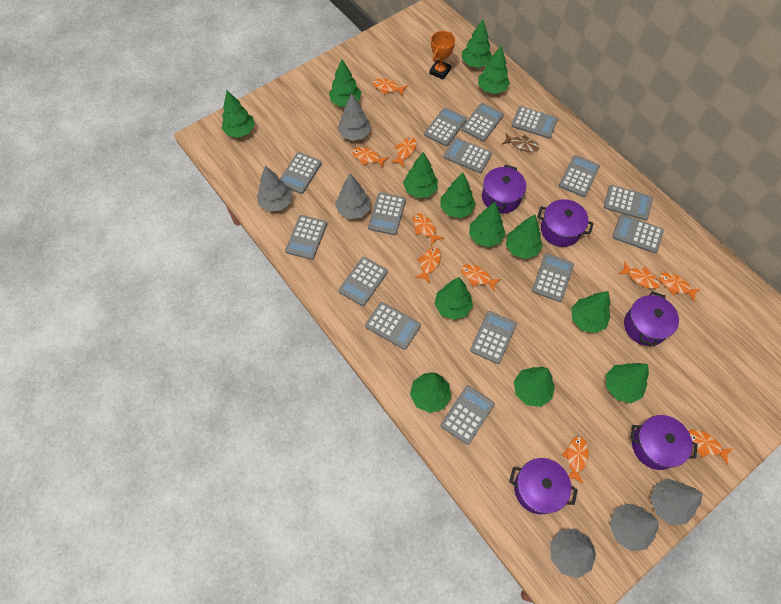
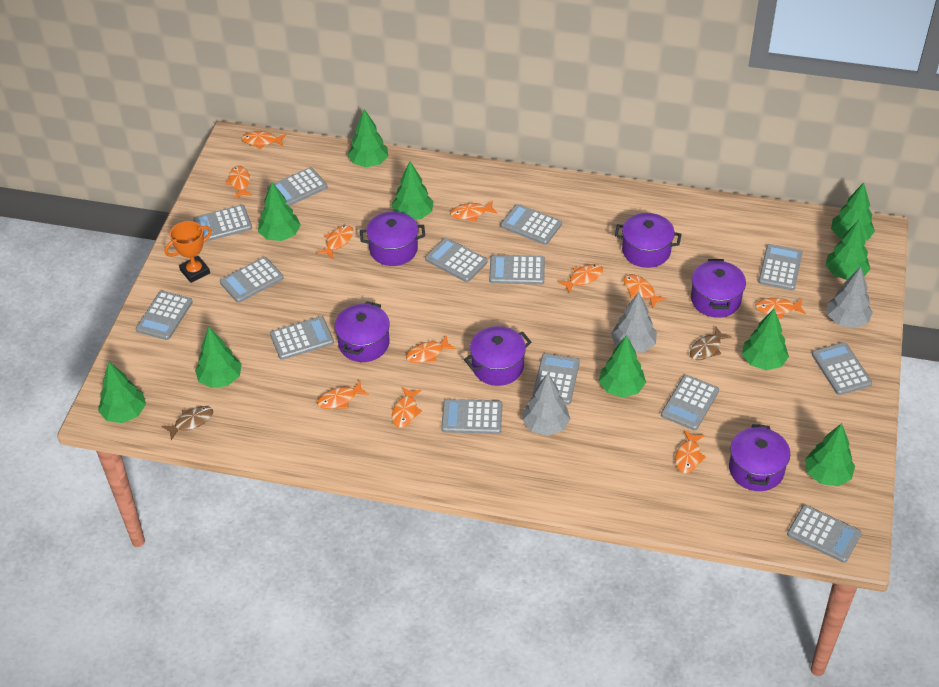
brown fish: [502,133,539,152] = 1 -> [162,406,213,440] [690,327,732,360] = 2
green tree: [221,90,255,138] [329,59,361,107] [403,152,438,198] [410,372,451,413] [434,277,473,320] [441,173,476,218] [462,19,492,68] [469,202,505,247] [478,46,510,94] [506,214,543,259] [514,367,555,407] [571,291,611,333] [606,363,649,403] = 13 -> [98,362,146,423] [195,327,242,388] [258,182,301,241] [348,109,388,167] [391,162,434,220] [599,335,646,397] [742,309,789,370] [805,423,855,486] [826,220,870,280] [831,183,875,241] = 10
grey calculator: [280,152,322,194] [285,215,327,260] [338,257,388,306] [365,302,421,350] [368,192,406,235] [424,107,467,146] [441,386,495,445] [444,137,492,173] [462,103,504,141] [470,311,517,364] [511,106,558,139] [532,253,574,302] [559,155,600,197] [604,185,653,221] [613,214,664,253] = 15 -> [136,291,193,340] [193,205,252,242] [220,257,284,303] [267,167,327,206] [270,316,334,360] [425,238,488,282] [441,399,502,434] [489,255,545,285] [500,204,562,245] [533,353,580,405] [661,375,719,430] [758,244,803,290] [787,505,862,563] [812,342,872,395] = 14
grey tree: [257,166,292,212] [335,173,370,219] [338,93,371,141] [550,529,596,578] [610,504,658,551] [651,479,703,525] = 6 -> [522,373,570,436] [611,292,657,353] [827,267,873,328] = 3
orange fish: [352,147,389,168] [373,78,407,96] [391,137,417,167] [413,213,444,246] [415,247,441,283] [461,264,501,291] [562,436,589,484] [619,262,660,289] [659,272,700,302] [688,429,734,465] = 10 -> [225,166,252,198] [242,131,286,149] [317,225,353,259] [317,381,369,409] [392,387,422,428] [406,335,456,363] [450,200,497,221] [557,264,603,293] [623,274,666,308] [675,430,706,473] [755,298,806,319] = 11
purple pot: [482,165,526,213] [509,458,578,515] [537,199,594,247] [624,291,679,347] [630,415,698,470] = 5 -> [334,301,390,362] [360,212,425,266] [464,326,531,386] [615,213,682,268] [691,259,746,318] [729,424,790,491] = 6

